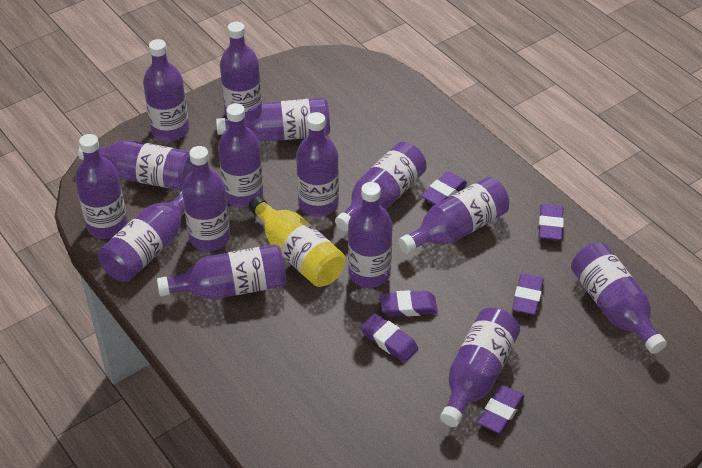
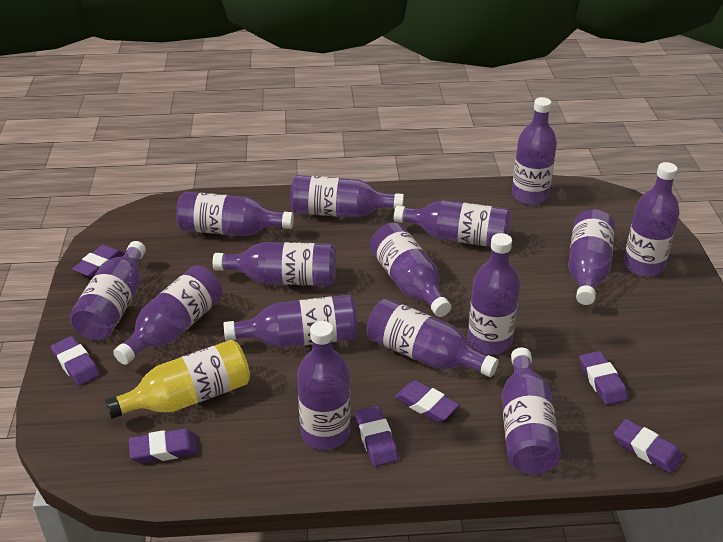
purple eraser: [361,313,418,362] [380,290,438,317] [421,171,467,205] [478,385,525,434] [512,273,544,315] [539,204,564,241] = 6 -> [51,336,100,386] [72,245,124,278] [129,428,198,463] [355,406,399,466] [395,380,459,422] [579,351,628,405] [614,419,683,474] = 7

